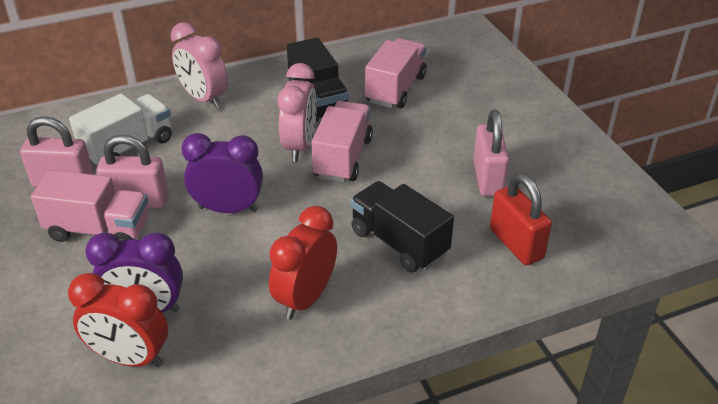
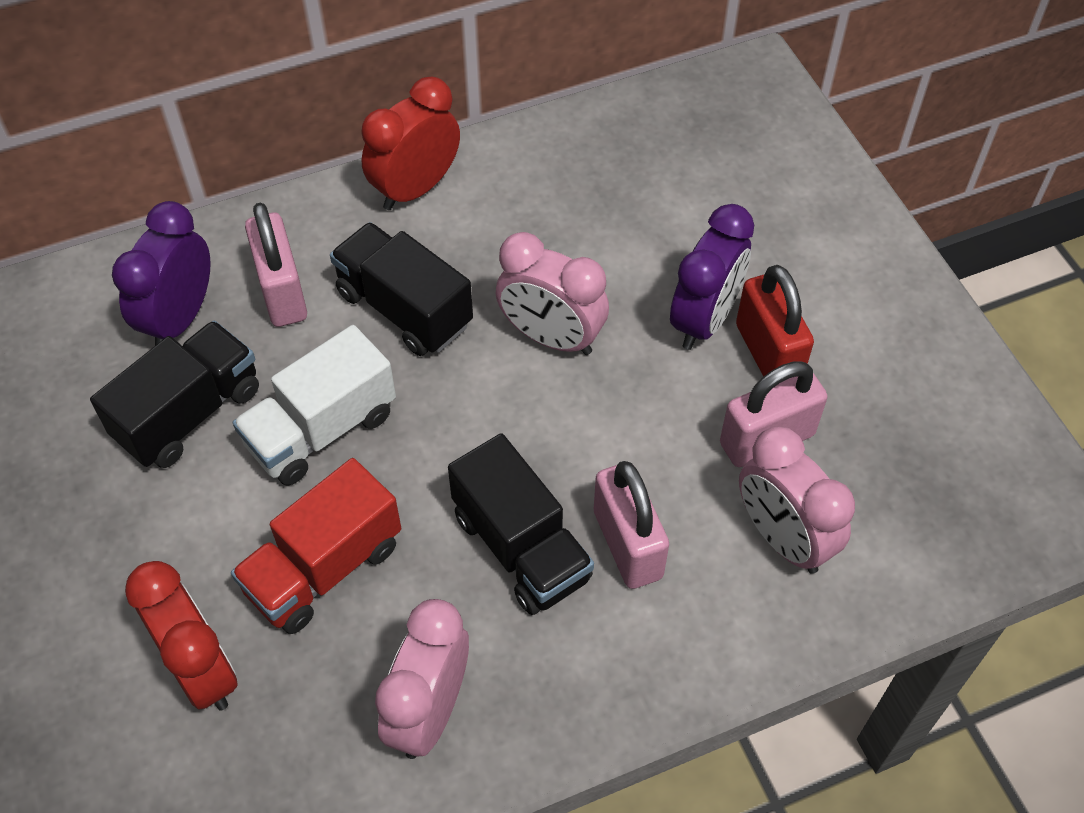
black truck: [287,38,349,122] [350,181,454,273] = 2 -> [90,321,259,468] [330,222,473,356] [448,433,594,615] = 3
pink clock: [171,22,228,109] [278,63,317,161] = 2 -> [375,599,469,759] [496,232,609,355] [739,427,855,574] = 3
pink truck: [31,170,149,242] [311,101,373,182] [365,38,427,109] = 3 -> none = 0
red truck: none = 0 -> [231,458,401,634] = 1

